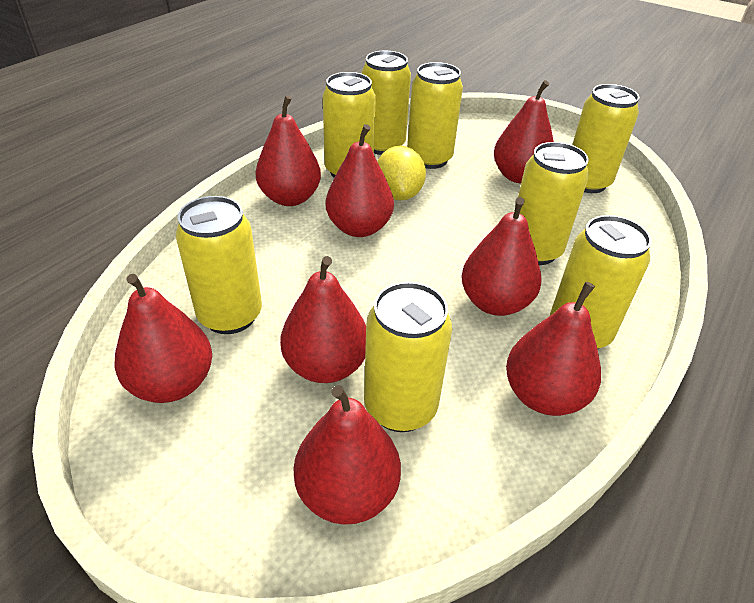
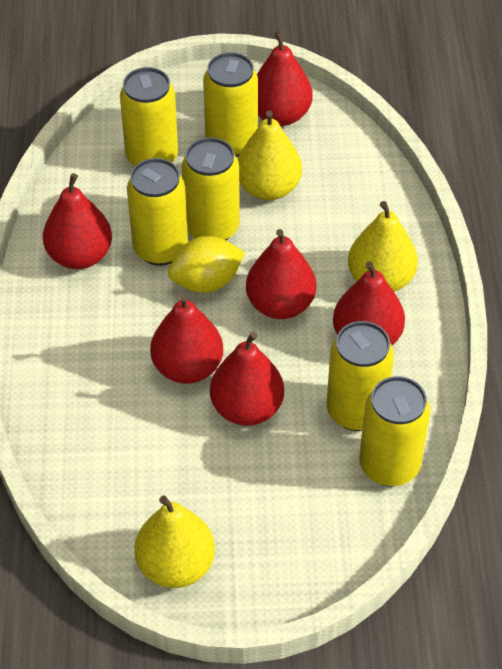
red pear: [114,274,212,403] [255,95,321,206] [280,256,366,383] [293,385,401,525] [326,124,394,237] [461,197,542,316] [494,80,554,183] [506,282,601,416] = 8 -> [43,173,112,269] [150,294,223,384] [210,332,284,426] [246,229,316,319] [257,31,313,126] [333,261,405,345] = 6
yellow can: [176,196,262,334] [323,72,376,178] [361,51,411,155] [364,282,452,432] [407,62,463,169] [518,142,589,265] [550,215,651,349] [572,84,639,193] = 8 -> [120,67,178,166] [127,158,188,266] [182,137,240,240] [203,52,258,157] [327,321,394,431] [359,376,430,487] = 6
yellow pear: none = 0 -> [135,495,215,588] [238,110,302,200] [348,201,418,292] = 3

